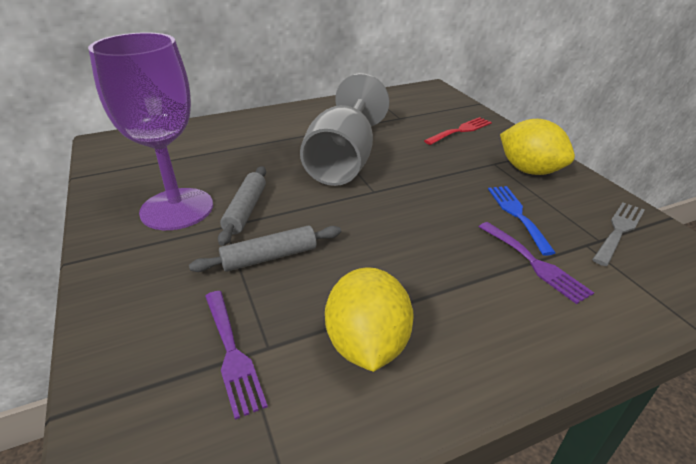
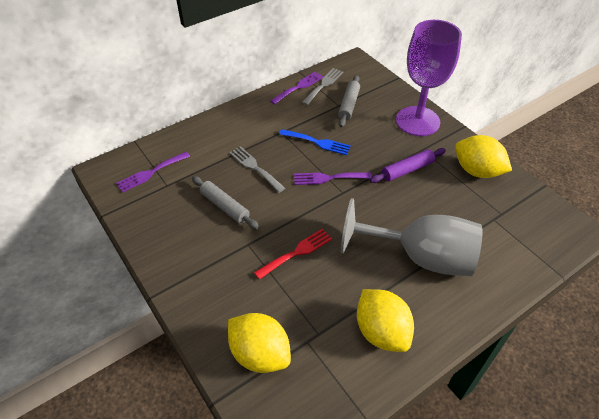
grey fork: [592,202,645,266] = 1 -> [229,146,285,193] [301,68,343,105] = 2
purple fork: [205,291,268,420] [479,222,594,304] = 2 -> [116,152,190,192] [270,72,323,104] [294,172,372,185] = 3
purple rolling pin: none = 0 -> [370,148,446,183] = 1
yellow lemon: [325,267,414,372] [500,119,575,175] = 2 -> [228,313,291,373] [357,289,414,352] [455,135,512,178] = 3

